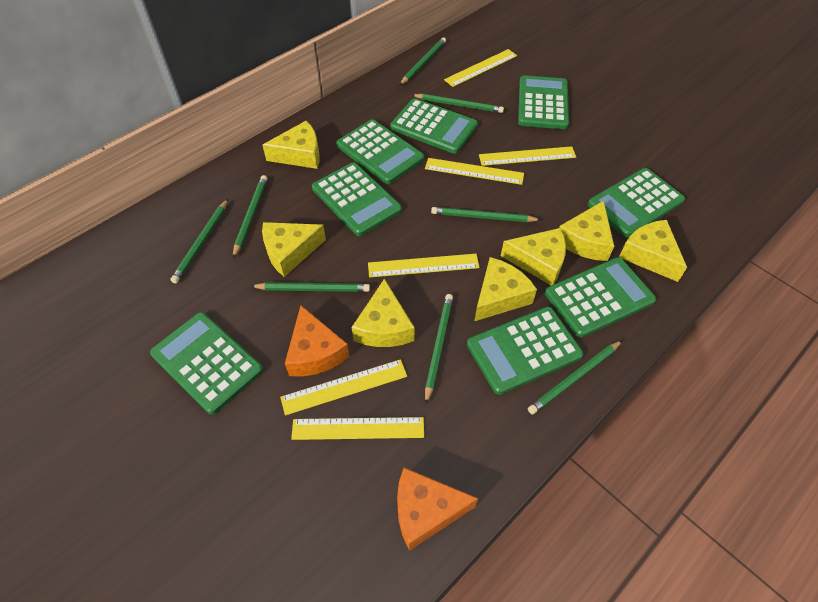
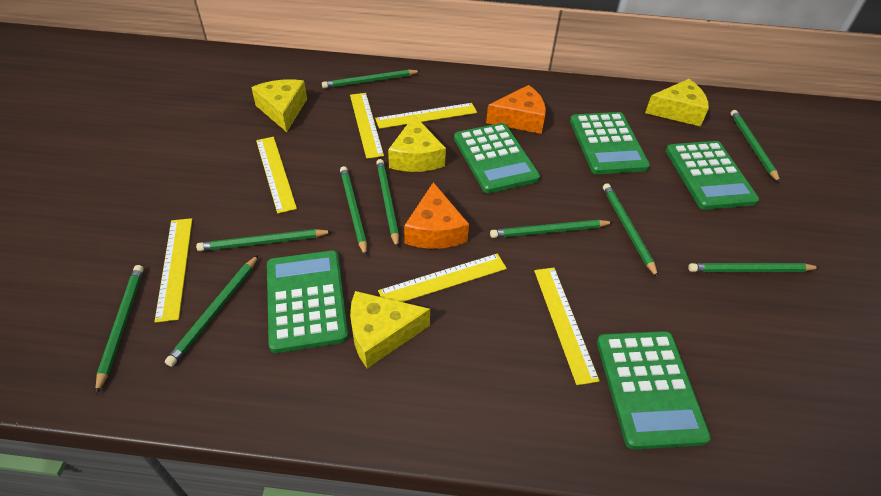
green calculator: [150,312,263,415] [312,162,402,236] [336,119,424,184] [390,98,478,154] [467,307,584,395] [518,75,569,129] [545,257,656,338] [588,168,685,237] = 8 -> [267,251,348,353] [454,123,540,193] [570,112,650,174] [597,331,711,450] [666,141,759,210] = 5
green pencil: [171,199,228,283] [233,175,268,258] [251,282,370,292] [400,37,446,85] [412,94,504,113] [425,294,453,404] [431,207,541,222] [528,340,623,415] = 8 -> [95,265,144,394] [165,255,258,367] [196,229,333,251] [322,70,420,88] [340,166,367,256] [376,159,399,248] [490,220,614,238] [603,183,658,278] [688,263,820,272] [731,110,780,183] = 10
yellow cheese: [262,121,320,169] [262,222,326,277] [352,279,415,347] [475,257,537,321] [501,228,566,285] [559,201,614,261] [619,220,687,282] = 7 -> [251,79,307,132] [350,291,430,368] [388,115,446,172] [645,79,709,127] = 4

